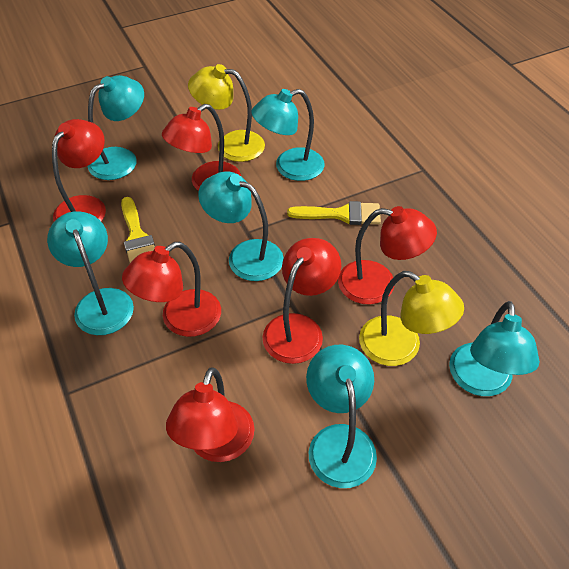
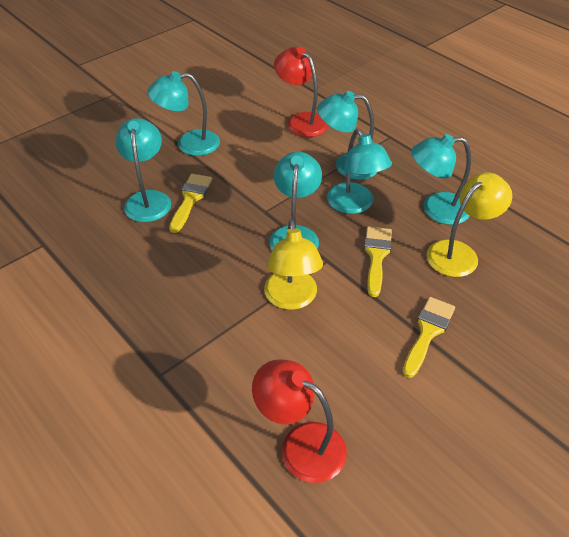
red lamp: [52,119,106,222] [122,242,221,337] [162,104,241,191] [166,368,255,462] [262,238,341,364] [338,206,437,305] = 6 -> [252,359,347,483] [274,47,328,137] = 2
yellow brush: [121,197,155,263] [287,201,381,225] = 2 -> [169,174,213,233] [364,226,392,297] [403,297,455,378] = 3

